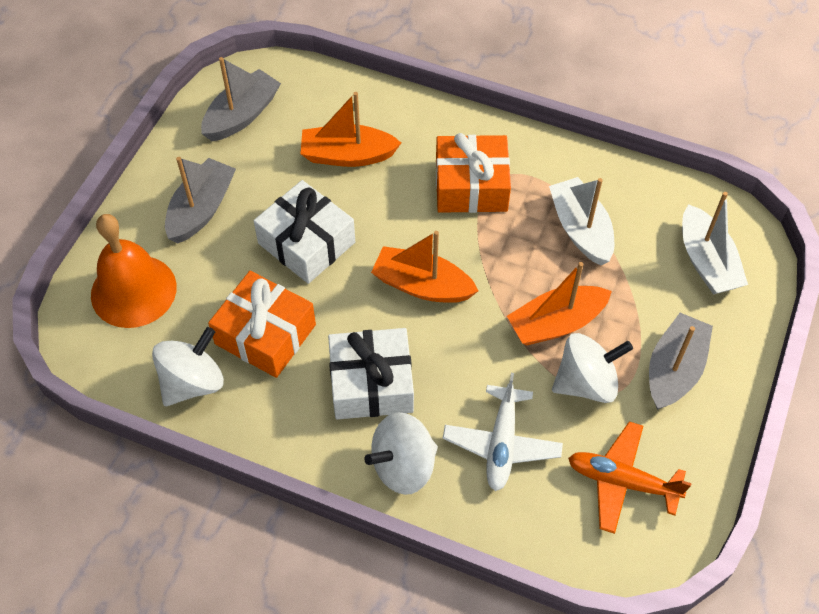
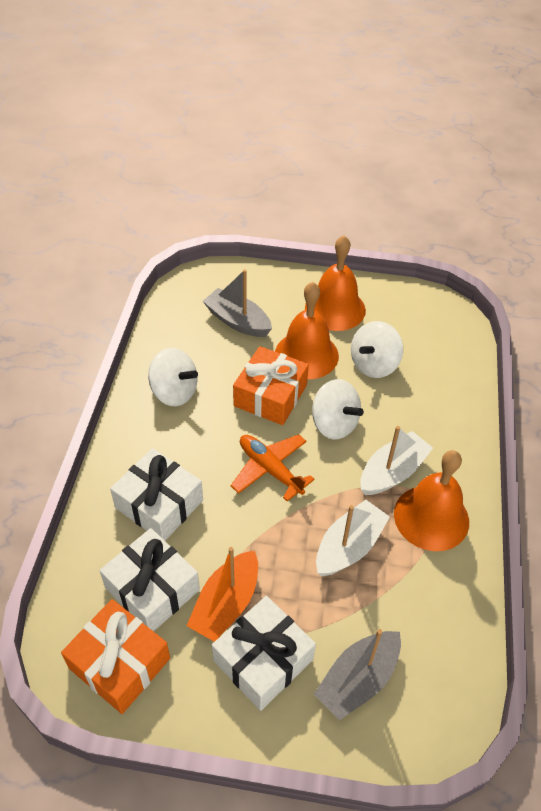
grey boat: [165,157,236,244] [201,57,281,141] [649,313,713,410] = 3 -> [203,269,272,337] [314,629,401,721] = 2
orange bell: [91,214,177,328] = 1 -> [275,282,339,379] [305,235,366,331] [394,450,469,551] = 3
orange boat: [300,92,401,167] [371,231,479,303] [507,262,612,345] = 3 -> [187,547,258,642] = 1
white gift: [254,180,355,284] [328,328,414,419] = 2 -> [99,528,200,631] [110,448,203,541] [212,596,316,711] = 3
white plane: [443,373,563,491] = 1 -> none = 0

